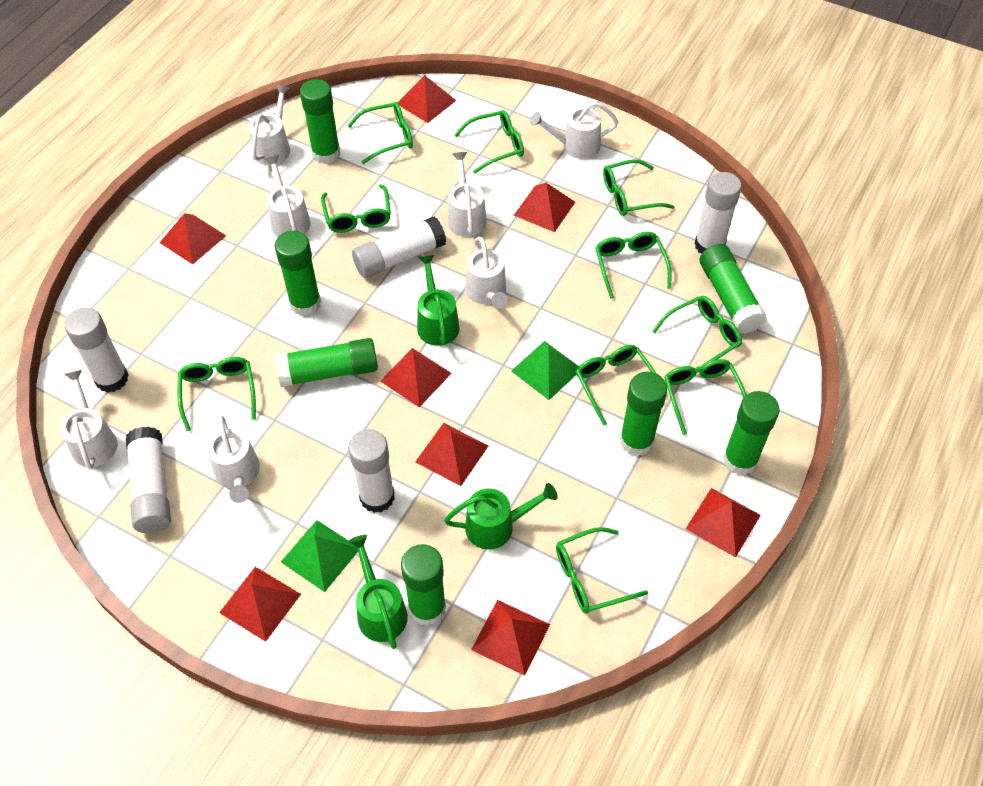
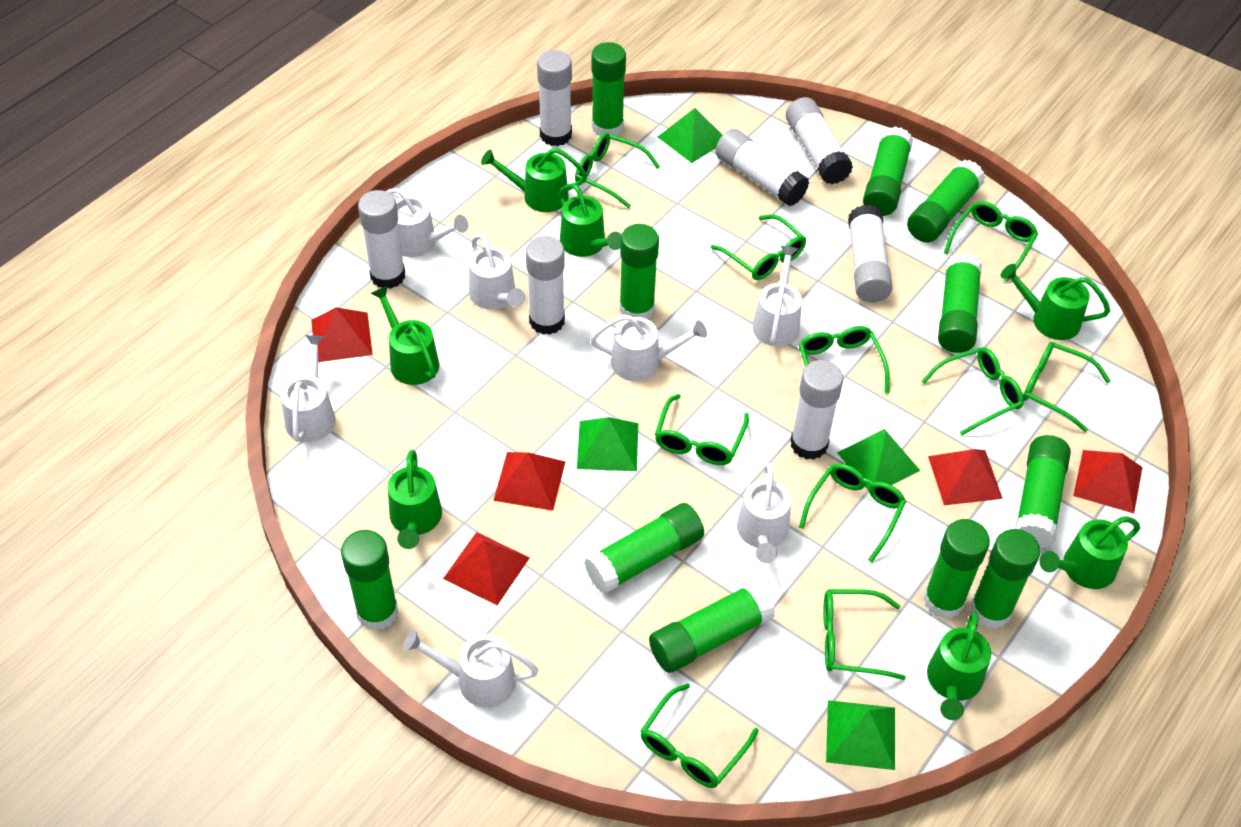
green glue stick: [275,231,321,316] [275,338,378,387] [300,79,340,164] [401,544,446,626] [620,371,667,456] [700,244,767,334] [723,391,780,475] = 7 -> [341,530,398,631] [584,503,704,594] [592,42,626,136] [619,224,659,319] [649,581,775,673] [863,127,913,216] [907,160,985,243] [923,519,990,619] [938,253,982,353] [971,529,1040,629] [1015,435,1071,549] = 11
green pyramid: [281,520,358,592] [511,341,579,400] = 2 -> [577,417,638,471] [658,108,722,163] [826,700,895,770] [837,429,920,491] = 4
green watering can: [349,535,408,649] [417,255,460,346] [444,483,558,550] = 3 -> [371,286,439,385] [388,450,442,549] [481,148,588,212] [559,183,621,257] [927,611,991,720] [1000,264,1110,340] [1039,516,1140,589] = 7
red pyramid: [159,213,226,264] [219,567,301,642] [380,348,452,407] [398,75,457,123] [415,423,488,486] [471,600,550,676] [514,183,575,232] [686,488,761,557] = 8 -> [311,307,373,362] [443,532,530,605] [493,452,566,511] [928,449,1003,505] [1073,450,1143,513] = 5
white glue stick: [64,307,128,393] [126,426,171,533] [348,429,395,513] [352,216,446,278] [694,172,742,254] = 5 -> [358,190,405,289] [526,236,565,335] [537,50,572,146] [715,129,809,206] [786,97,853,184] [790,360,844,460] [848,205,893,302] = 7

